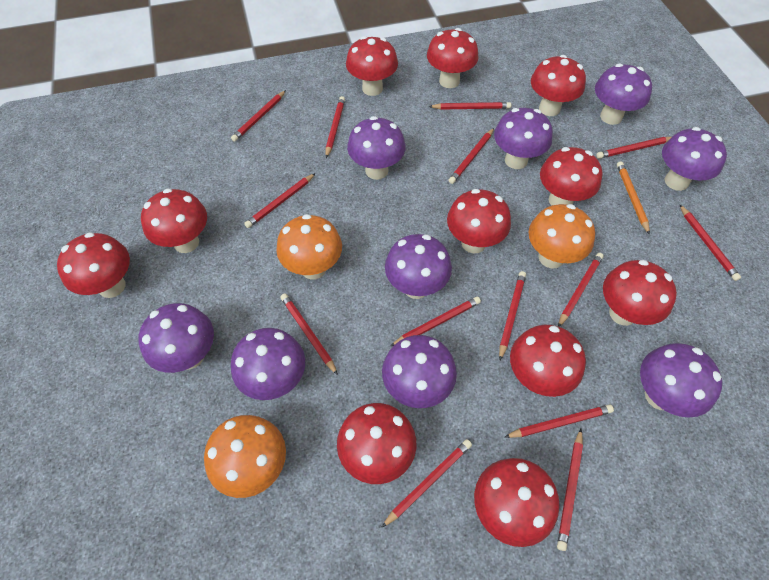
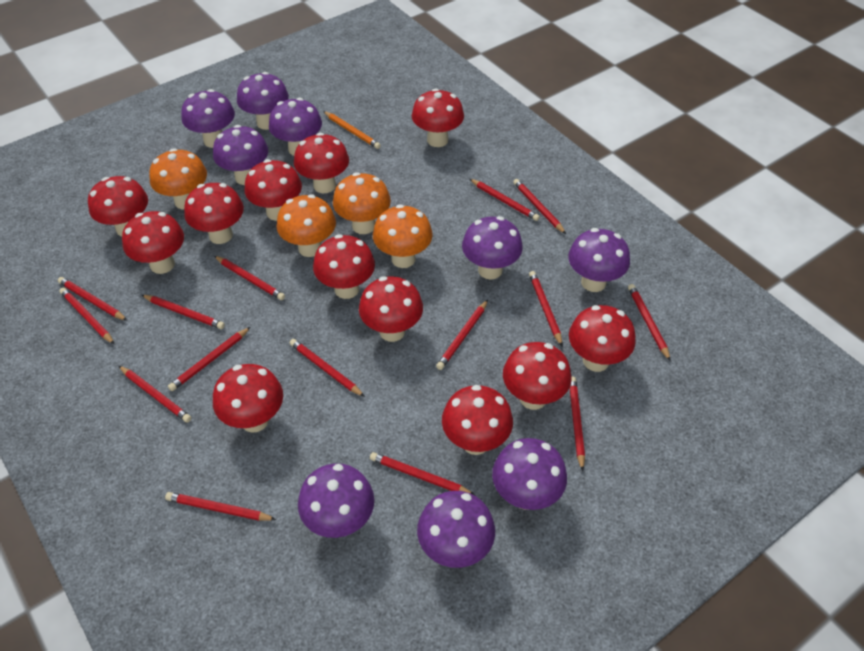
orange mushroom: [204,415,286,498] [276,214,342,280] [529,204,595,268] = 3 -> [149,148,207,209] [276,194,336,257] [333,172,391,234] [373,204,433,268] = 4
red mushroom: [57,232,130,298] [141,188,207,253] [337,403,416,484] [346,36,398,96] [427,28,479,88] [447,189,511,253] [474,458,560,547] [510,325,586,397] [531,55,586,116] [540,147,602,206] [603,260,677,326] = 11 -> [88,176,148,237] [122,211,184,274] [184,183,244,244] [213,364,283,433] [245,159,302,221] [294,133,349,193] [313,234,375,299] [359,276,423,342] [412,88,464,147] [442,385,513,455] [503,342,571,410] [569,305,636,372] = 12
red pencil: [231,90,286,142] [244,173,316,228] [280,293,338,375] [326,96,345,158] [381,439,472,528] [391,296,481,346] [429,102,511,110] [448,128,494,184] [499,271,526,360] [505,404,614,438] [557,429,583,551] [558,253,604,327] [596,137,671,159] [679,204,741,281] = 14 -> [58,277,128,321] [59,288,114,344] [119,366,191,423] [142,295,225,329] [165,492,276,521] [168,327,250,391] [214,256,285,300] [290,339,365,397] [370,452,475,495] [436,300,488,370] [470,179,540,221] [513,179,566,234] [529,271,562,346] [569,376,585,471] [628,284,671,361] = 15

